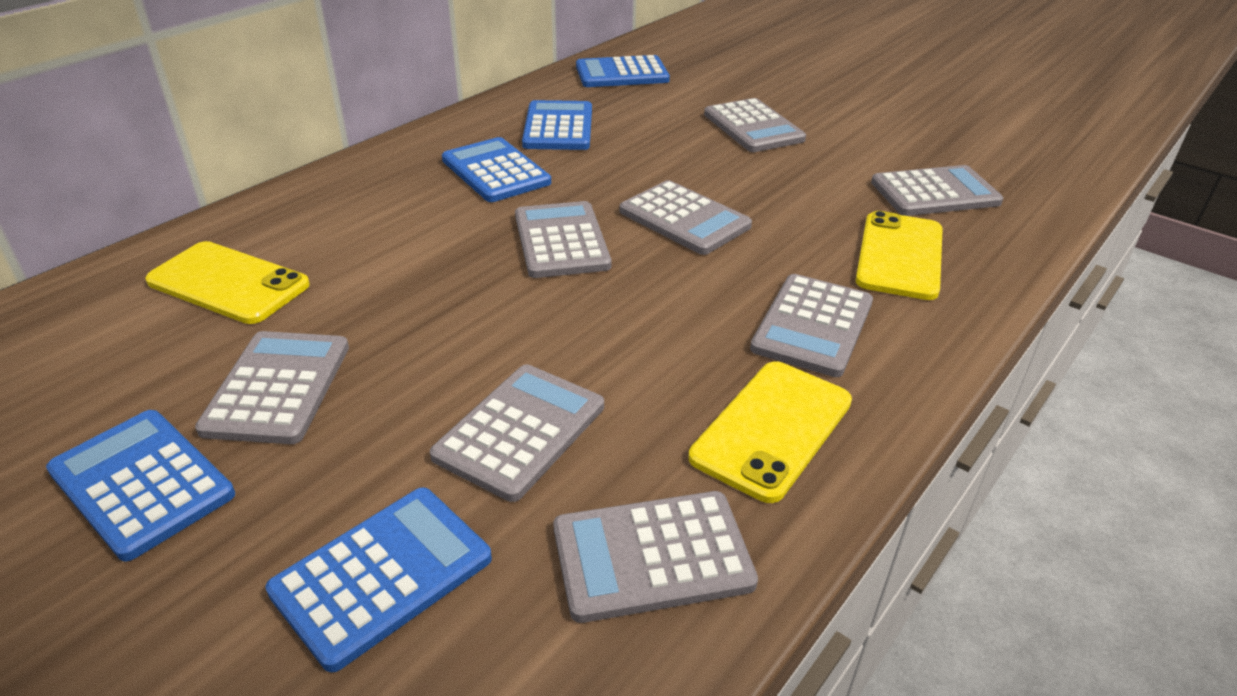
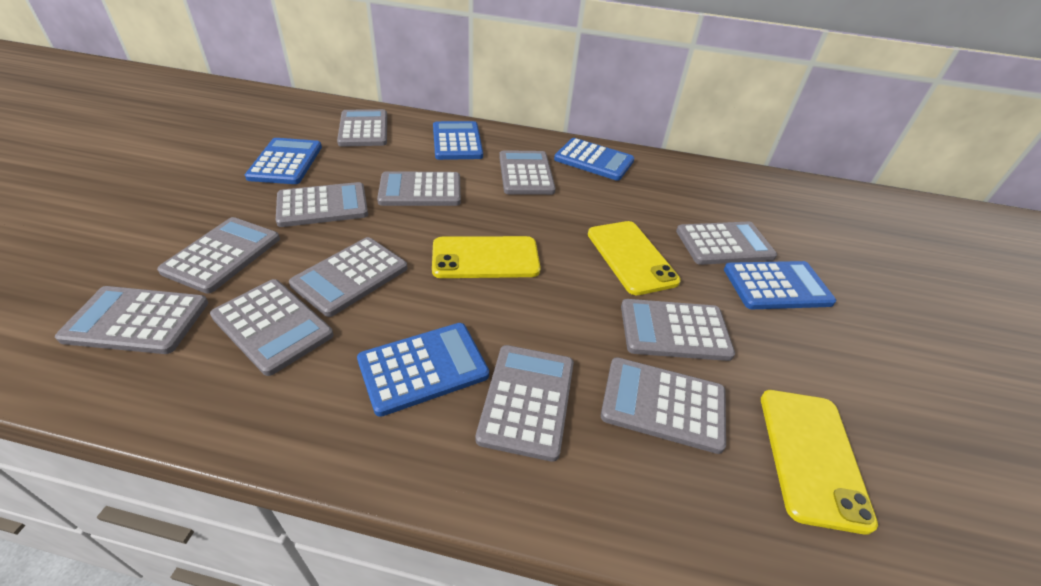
grey calculator: [195,331,349,444] [430,364,604,502] [515,201,611,278] [554,491,758,623] [619,180,752,255] [704,98,806,152] [750,274,873,377] [871,165,1003,216] = 8 -> [55,286,208,354] [157,217,280,294] [210,279,333,376] [276,182,368,227] [289,237,408,317] [337,109,387,147] [377,171,461,206] [475,345,574,462] [499,150,556,195] [601,357,726,454] [621,299,735,361] [676,222,777,265] = 12

